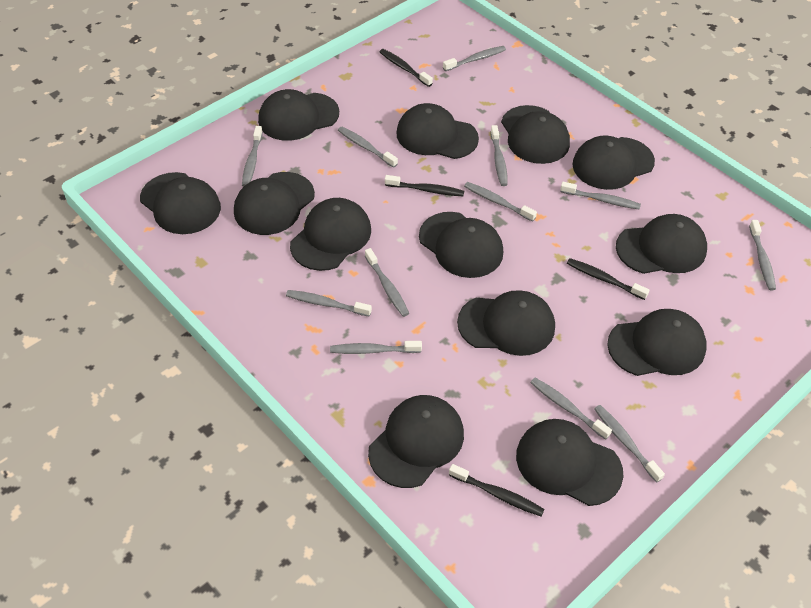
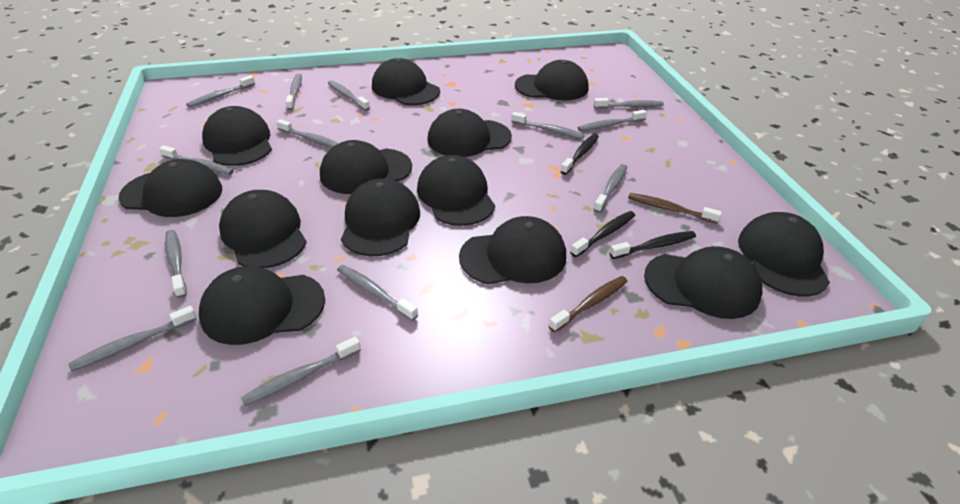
black toothbrush: [380,49,433,87] [385,175,464,196] [449,464,545,516] [567,258,650,300] = 4 -> [560,134,599,175] [570,211,635,257] [610,231,696,259] = 3
brown toothbrush: none = 0 -> [549,276,628,332] [628,193,722,223] = 2
grey toothbrush: [242,126,263,187] [286,290,372,317] [330,341,422,354] [338,127,398,168] [365,248,409,317] [443,46,506,71] [464,182,537,222] [490,125,508,186] [530,378,612,440] [560,182,641,209] [594,405,665,483] [749,220,776,290] = 12 -> [68,306,197,371] [159,145,234,175] [165,230,187,298] [186,75,255,107] [241,337,361,406] [276,119,339,148] [286,74,302,110] [328,80,370,111] [337,265,418,321] [511,112,585,139] [578,110,647,131] [593,164,627,213] [594,98,664,109] = 13

